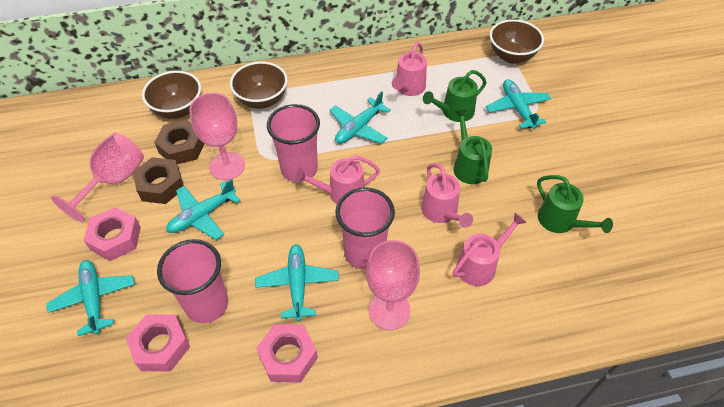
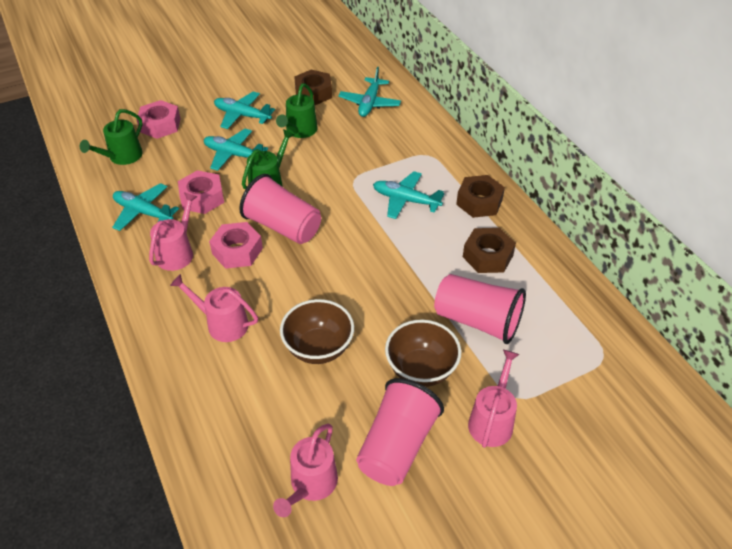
brown bowl: [142,71,201,119] [230,62,288,109] [490,19,544,63] = 3 -> [280,299,354,364] [385,319,461,387] = 2
brown nut: [133,157,184,204] [154,120,204,164] = 2 -> [294,69,332,105] [456,175,505,218] [463,228,516,273] = 3
pink goblet: [51,133,144,222] [189,92,245,180] [366,240,420,330] = 3 -> none = 0

